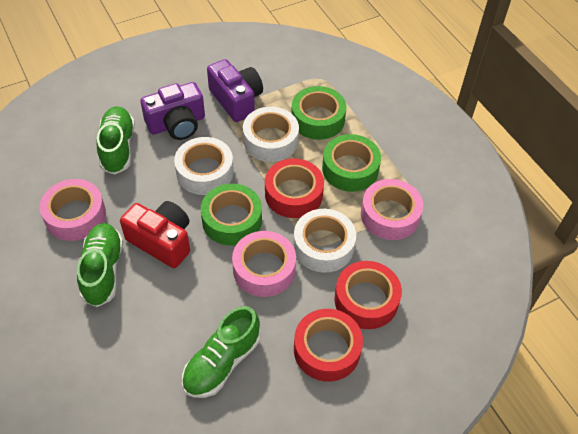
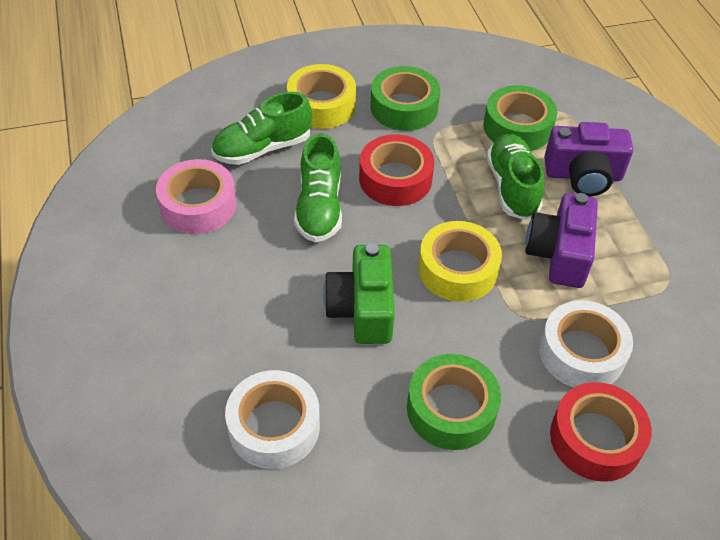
green camera: none = 0 -> [323,243,395,344] = 1
pink tape: [40,179,106,241] [232,231,296,297] [361,179,423,240] = 3 -> [156,159,236,234] = 1
red camera: [120,201,190,268] = 1 -> none = 0
red tape: [265,158,324,218] [294,309,363,381] [334,261,402,329] = 3 -> [359,135,434,206] [550,382,652,482] = 2
white tape: [174,137,234,195] [243,107,299,162] [293,209,356,273] = 3 -> [225,370,320,469] [539,300,633,388] = 2
yellow tape: none = 0 -> [287,64,356,129] [418,221,502,302] = 2

